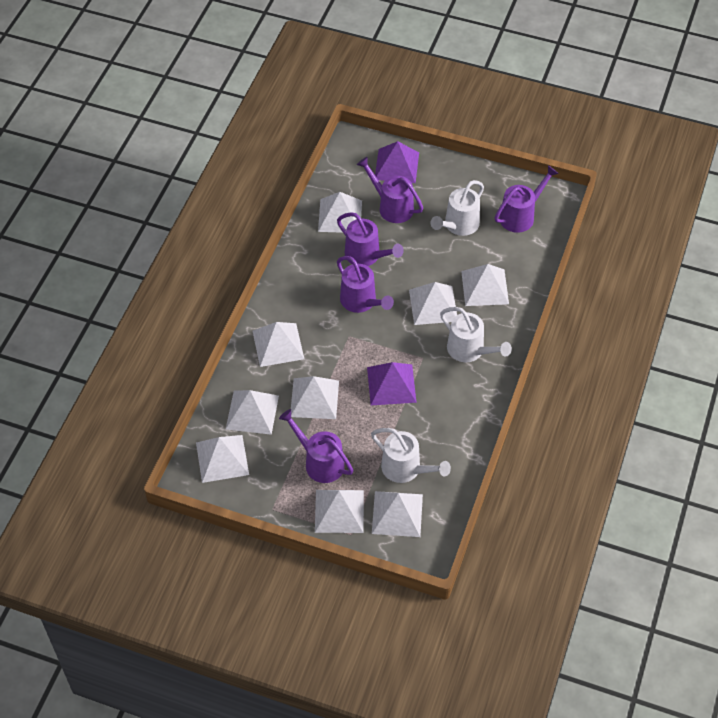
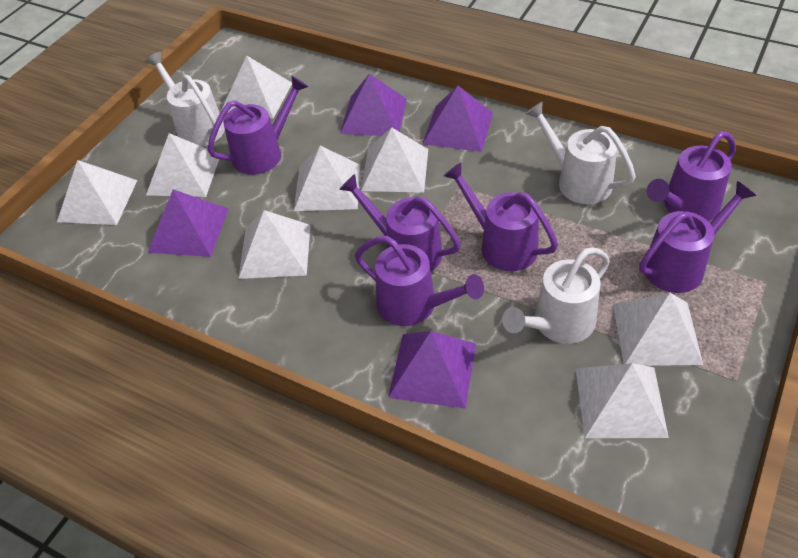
purple pyramid: [367,362,417,405] [375,141,419,183] = 2 -> [148,189,229,257] [340,74,407,136] [388,331,476,409] [422,86,493,152] = 4
purple watering can: [279,409,353,483] [337,212,404,266] [337,256,394,313] [357,157,423,223] [495,165,559,233] = 5 -> [208,76,308,175] [339,174,461,271] [355,236,484,326] [444,162,558,271] [639,181,756,293] [647,131,736,221] = 6
white pyramid: [196,435,249,483] [226,390,279,435] [253,322,304,367] [291,376,339,419] [315,490,364,533] [318,192,362,233] [372,491,423,537] [409,282,457,325] [461,264,509,306] = 9 -> [57,160,137,225] [146,133,219,197] [222,56,292,118] [238,210,310,279] [294,146,360,211] [361,127,428,192] [576,363,669,438] [613,293,703,366] = 8

